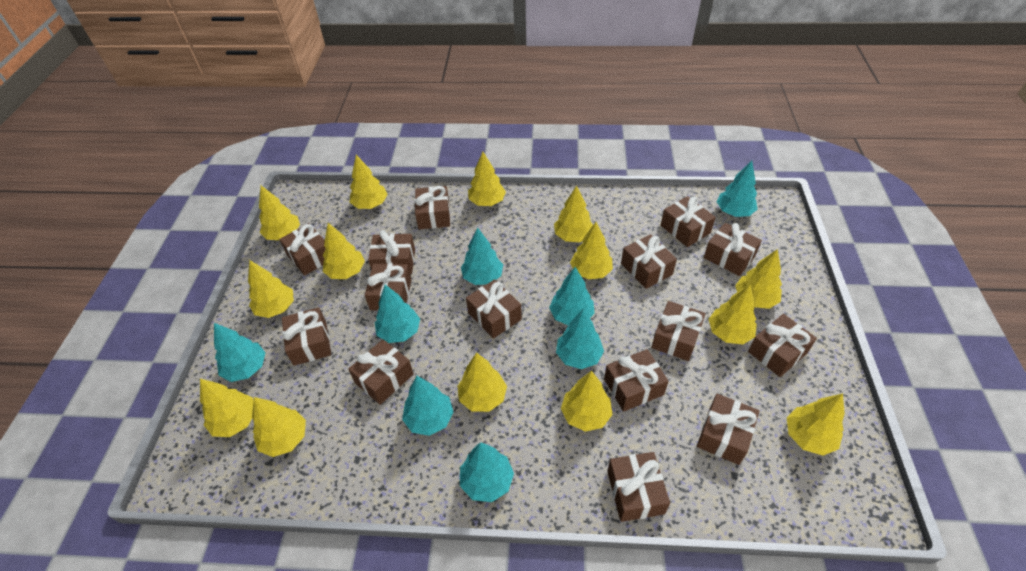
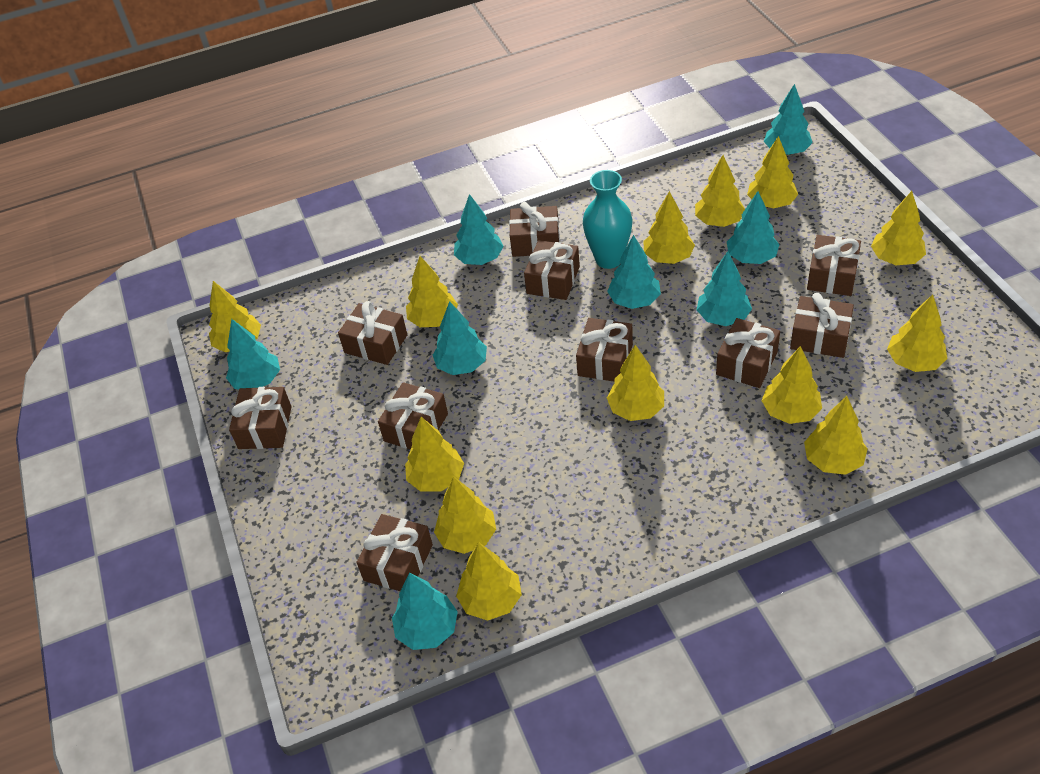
brown gift: [279,223,326,276] [282,307,331,366] [348,339,414,405] [365,263,411,311] [368,230,415,274] [415,186,450,229] [466,279,522,339] [604,349,669,412] [607,452,670,522] [621,234,677,289] [652,301,706,361] [661,196,716,247] [697,394,759,465] [704,223,762,276] [748,314,817,377] = 15 -> [229,387,292,449] [338,301,407,365] [356,514,433,591] [378,382,448,450] [509,202,560,257] [524,240,580,300] [576,318,633,382] [716,318,780,388] [790,293,854,358] [807,235,861,296] = 10
turquoise vase: none = 0 -> [583,170,632,269] = 1
yellow tree: [200,379,254,437] [248,260,294,318] [252,397,306,457] [259,186,300,240] [323,223,365,279] [350,155,388,209] [457,352,507,412] [468,152,506,206] [554,186,593,242] [561,371,613,432] [570,222,613,280] [708,285,757,344] [735,249,782,309] [787,394,845,456] = 14 -> [209,281,261,352] [405,417,464,492] [406,256,458,327] [434,476,496,554] [456,542,522,621] [607,345,664,421] [643,191,695,264] [695,155,745,227] [747,136,798,208] [762,346,822,424] [804,396,867,475] [871,191,926,265] [887,294,947,372] = 13

